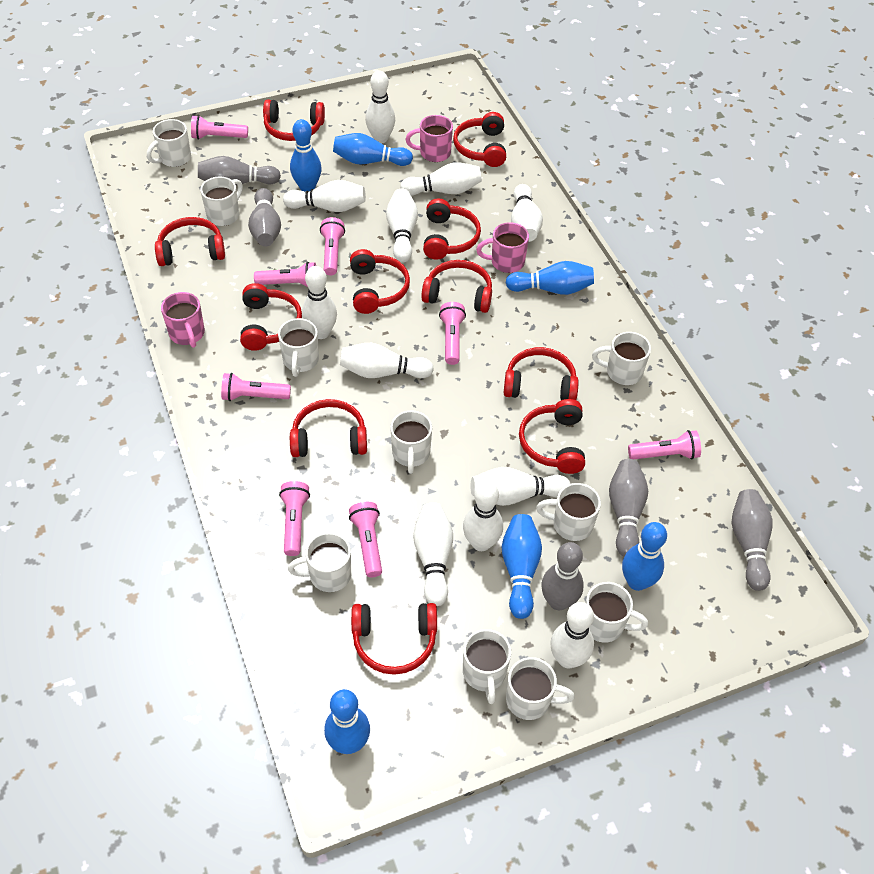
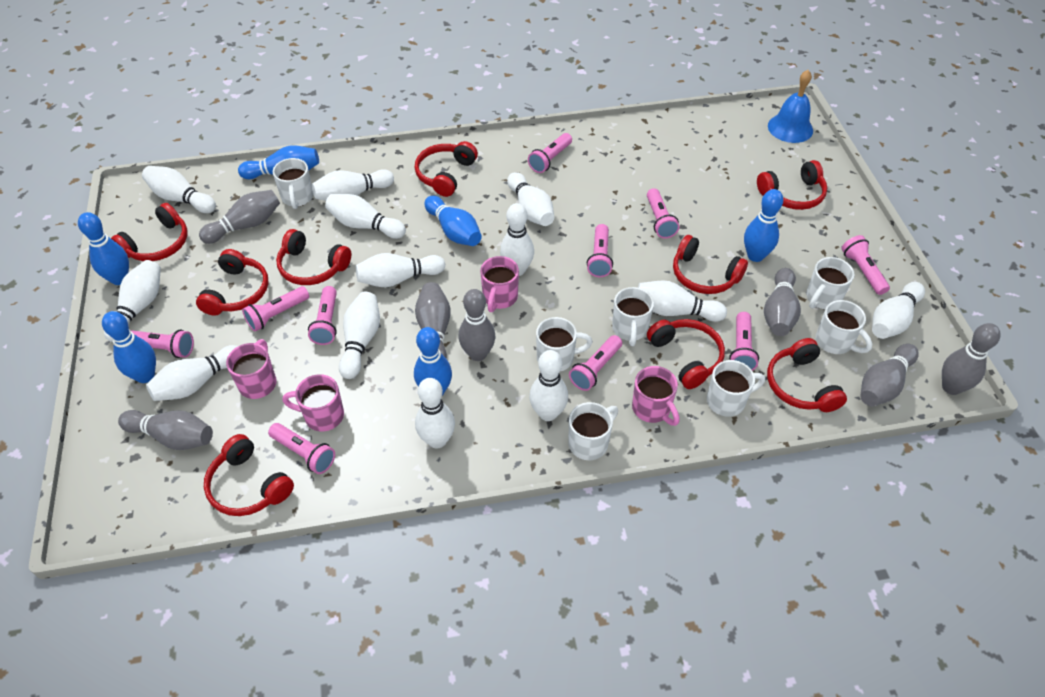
blue bell: none = 0 -> [768,70,813,143] = 1
grey bowling pin: [198,156,281,186] [248,188,281,247] [541,542,584,611] [609,459,648,557] [732,489,773,591] = 5 -> [118,410,213,450] [199,190,280,244] [415,282,451,359] [459,289,495,361] [764,268,801,336] [860,344,919,406] [942,323,1001,395] = 7
pink flashlight: [191,115,248,140] [221,373,291,401] [254,262,316,287] [279,481,310,556] [320,217,345,275] [349,502,382,577] [439,302,466,365] [628,430,701,459] = 8 -> [130,329,194,358] [242,286,309,331] [268,423,335,474] [308,286,337,345] [528,133,572,173] [569,335,622,391] [587,224,613,277] [647,188,680,239] [729,312,759,371] [842,235,890,295] = 10
pink mug: [161,292,205,348] [405,115,453,162] [476,222,529,273] = 3 -> [226,339,277,399] [282,374,344,432] [480,256,519,312] [632,366,680,426] = 4
red headphones: [155,217,225,266] [240,283,302,351] [263,99,325,141] [290,399,367,457] [350,249,410,314] [351,603,437,675] [421,260,492,313] [423,199,481,260] [453,112,506,167] [504,347,579,400] [519,399,585,474] = 11 -> [111,203,187,261] [196,249,269,316] [204,434,294,516] [276,229,351,285] [415,141,478,197] [647,319,725,389] [673,235,748,294] [757,160,827,210] [767,338,847,412] = 9
white bowling pin: [283,180,366,212] [302,266,337,339] [340,343,434,378] [365,71,395,143] [386,188,418,263] [400,162,482,196] [413,503,453,606] [463,482,503,551] [471,467,570,506] [511,184,543,242] [550,602,594,668] = 11 -> [104,260,161,342] [142,166,216,213] [146,345,238,401] [312,169,394,201] [325,194,406,239] [339,292,380,379] [356,253,445,287] [415,378,455,448] [500,203,534,276] [507,172,554,226] [529,350,568,421] [638,280,727,322] [872,282,925,339] = 13
white mug: [147,119,191,167] [200,177,243,226] [278,318,319,377] [288,532,351,592] [390,410,432,474] [463,629,511,704] [506,657,575,720] [536,483,601,541] [585,582,648,643] [592,332,651,385] = 10 -> [273,158,313,209] [536,317,593,371] [568,402,618,460] [612,287,654,346] [707,360,765,417] [806,257,854,309] [816,300,872,354] = 7

